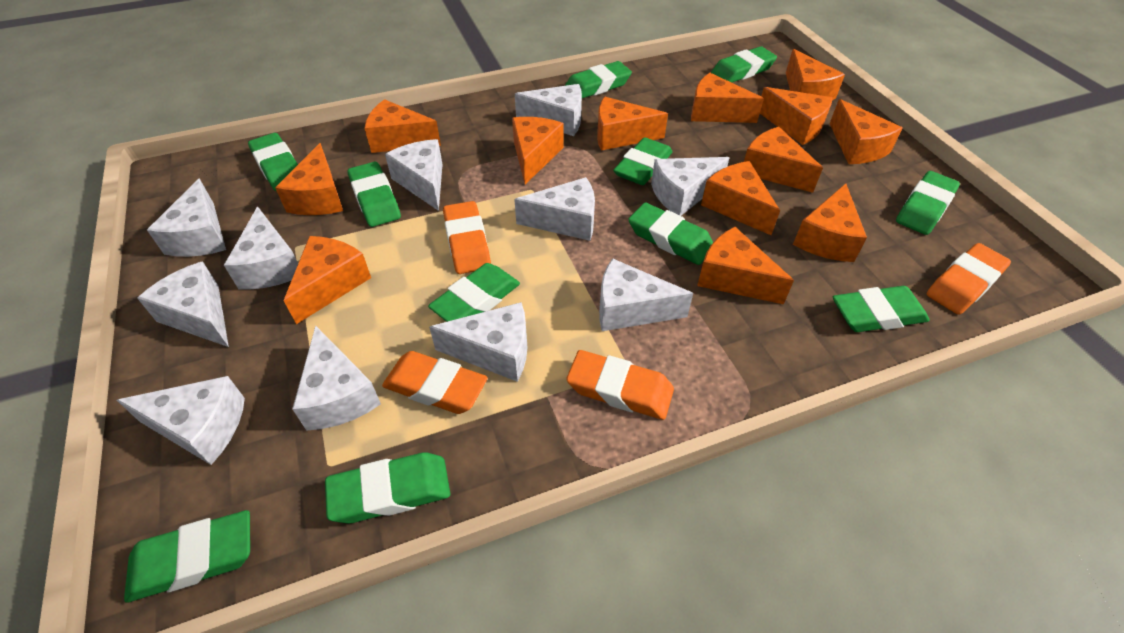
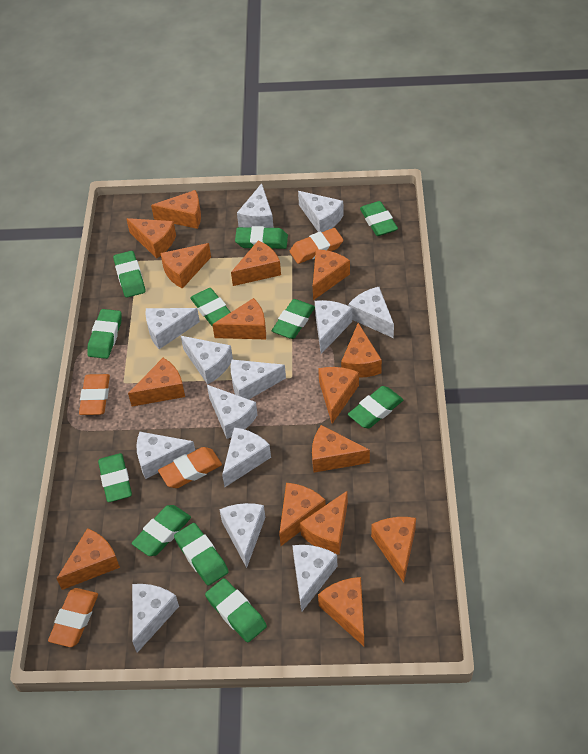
orange cheese: [275,143,343,215] [284,236,371,324] [364,99,441,153] [512,117,564,184] [597,97,668,151] [691,73,764,123] [697,227,794,304] [701,161,780,235] [744,127,823,193] [760,87,833,145] [786,49,845,100] [793,183,867,262] [829,99,903,164] = 13 -> [56,528,120,590] [126,218,176,258] [128,358,185,406] [151,190,201,229] [160,243,211,289] [212,298,266,339] [231,240,281,286] [279,483,326,546] [300,491,348,555] [312,425,370,473] [313,249,350,300] [318,367,359,424] [318,577,364,646] [341,323,382,378] [371,517,416,583] = 15
white cheese: [117,376,245,465] [137,261,229,347] [147,178,226,257] [224,207,298,289] [292,326,381,431] [385,139,443,211] [429,302,527,382] [514,177,595,241] [515,84,582,136] [599,258,693,331] [651,157,730,216] = 11 -> [132,584,179,653] [136,431,195,479] [145,308,200,349] [181,336,233,385] [207,385,258,439] [219,503,266,568] [222,427,271,487] [231,360,286,399] [237,183,274,228] [292,545,337,612] [298,191,344,232] [315,300,352,354] [348,287,394,338] = 13

